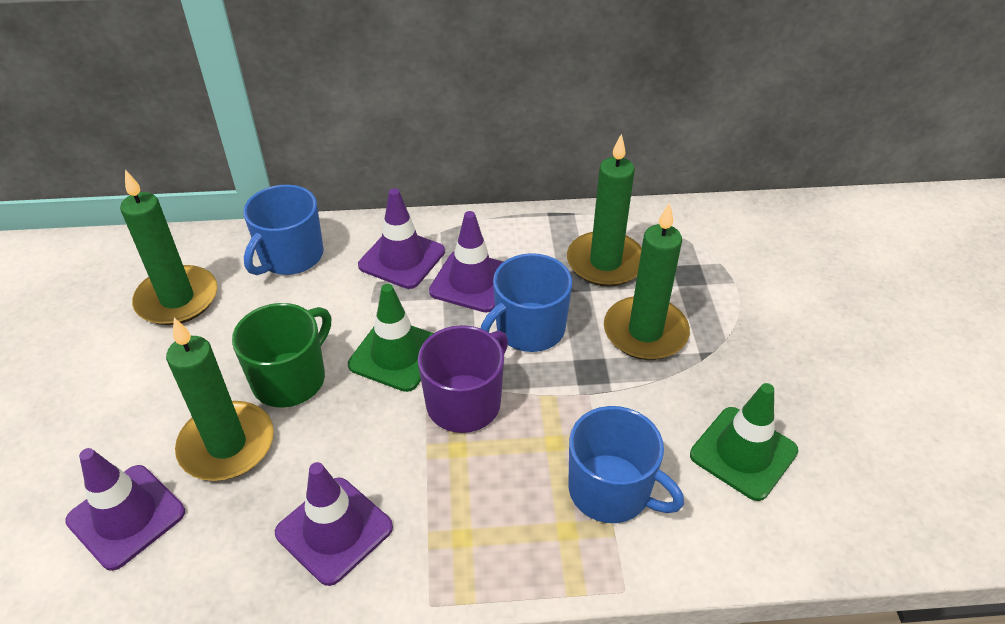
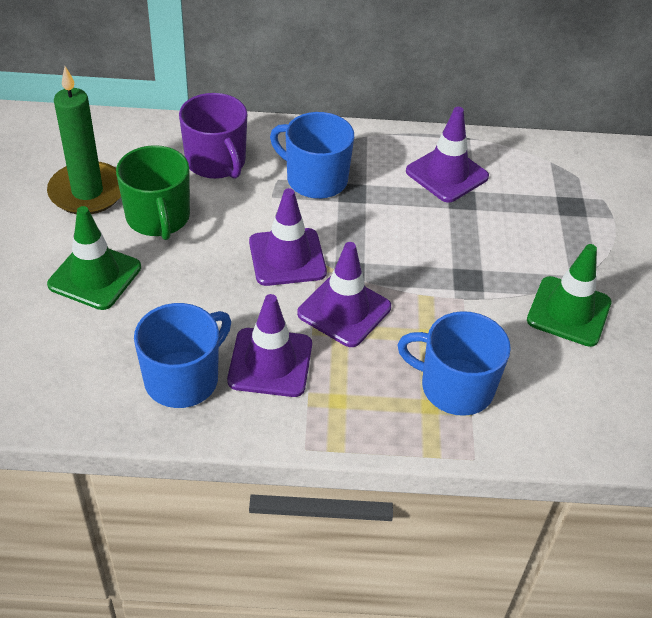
green candle: [120,170,217,325] [166,318,274,481] [567,134,642,287] [604,202,690,360] = 4 -> [47,66,121,214] = 1

